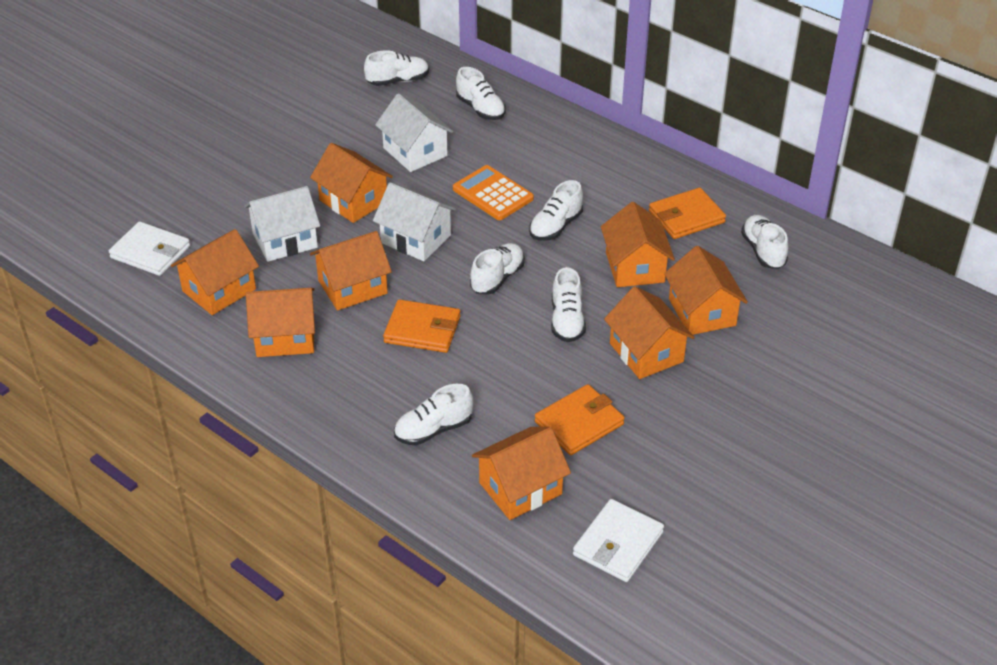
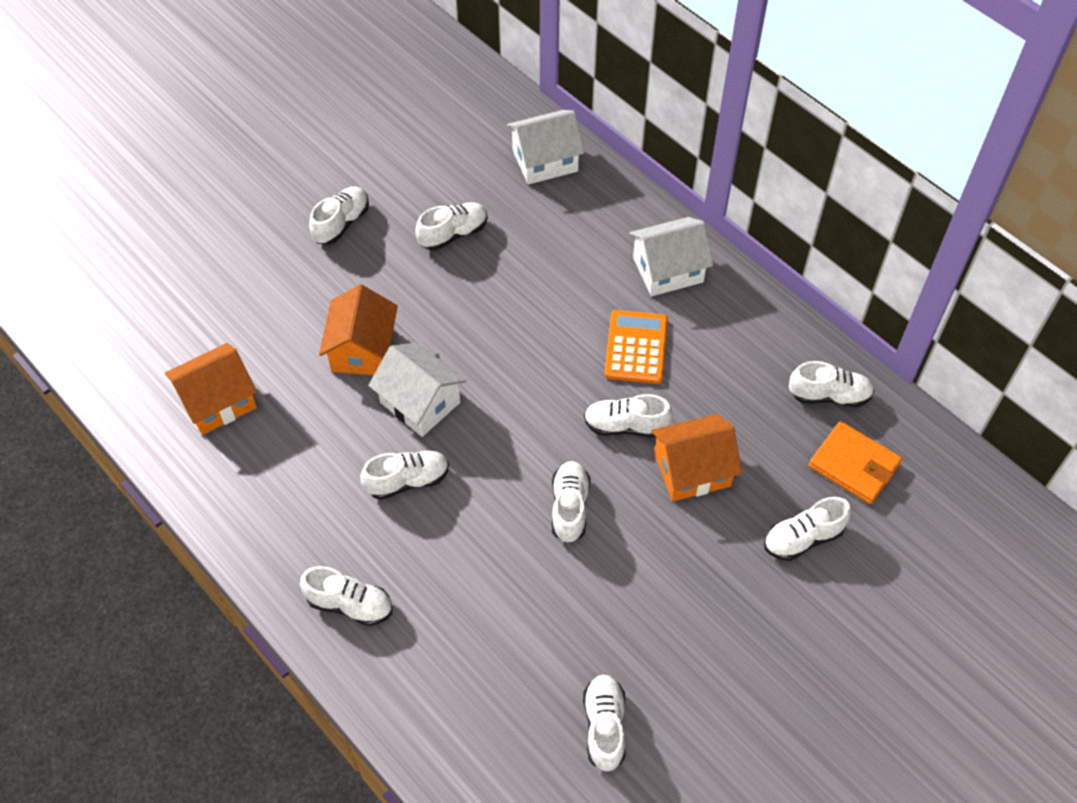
orange house: [171,229,259,315] [246,288,315,357] [310,143,393,223] [310,231,392,310] [472,427,571,520] [601,202,675,287] [604,286,695,379] [664,246,748,335] = 8 -> [165,343,257,435] [319,284,398,375] [651,414,742,501] = 3
orange wallet: [383,299,461,353] [535,384,625,455] [649,188,726,239] = 3 -> [809,421,902,504] = 1
white shoe: [364,50,429,86] [394,384,474,445] [456,67,506,120] [470,243,525,295] [529,180,583,241] [551,267,586,342] [741,215,789,269] = 7 -> [300,566,392,626] [309,187,369,245] [361,450,449,500] [415,202,488,251] [552,461,591,543] [583,675,625,772] [584,394,672,437] [764,497,851,561] [789,361,874,407] = 9
white wallet: [109,221,190,276] [573,499,664,582] = 2 -> none = 0

